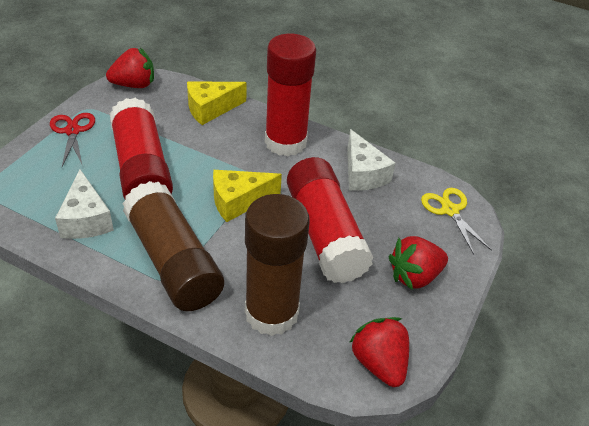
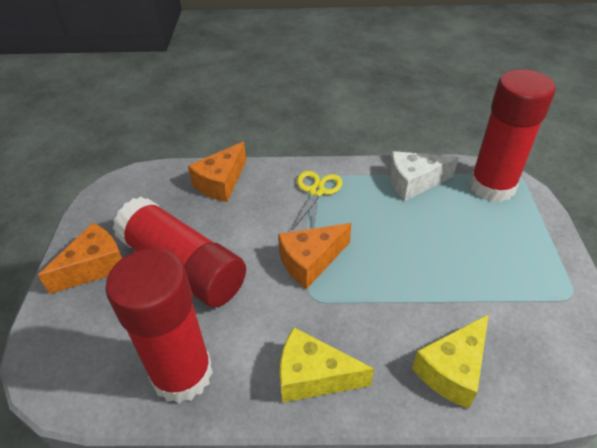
brown glue stick: [122,181,224,311] [245,194,310,336] = 2 -> none = 0
orange cheese: none = 0 -> [38,223,122,294] [188,142,246,202] [278,223,351,289] = 3
red scissors: [50,113,95,167] = 1 -> none = 0
red strawberry: [106,48,154,88] [349,317,409,387] [389,236,448,289] = 3 -> none = 0
white cheese: [55,169,114,239] [347,129,395,191] = 2 -> [390,151,459,201] = 1

